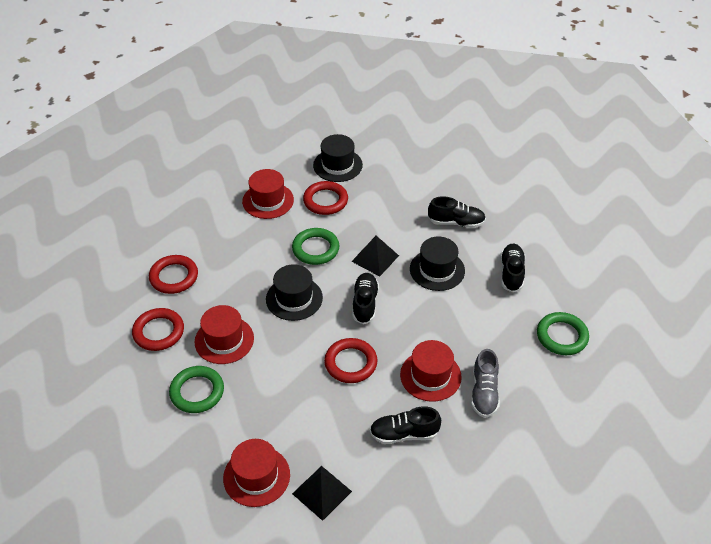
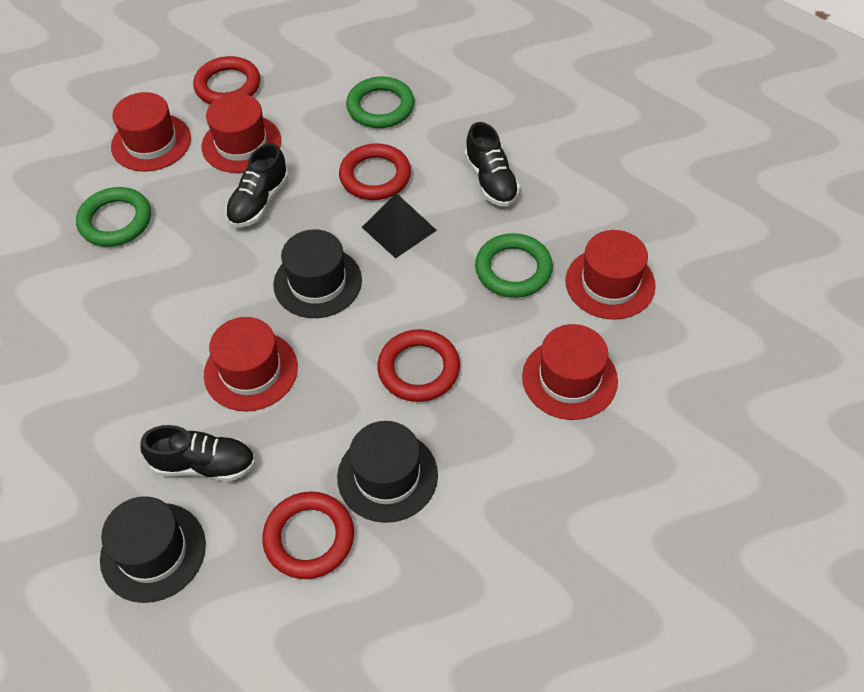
black pyramid: [292,466,352,521] [351,236,399,276] = 2 -> [362,193,437,258] = 1
black shoe: [353,273,379,324] [370,406,441,444] [428,196,486,228] [500,244,525,292] = 4 -> [140,425,256,481] [225,143,289,228] [465,122,520,207] = 3
grey shoe: [471,349,500,418] = 1 -> none = 0
red hat: [194,305,254,364] [223,439,290,507] [242,169,294,219] [400,340,462,402] = 4 -> [111,92,191,172] [202,93,281,173] [204,317,298,412] [522,324,618,420] [566,230,656,320] = 5

